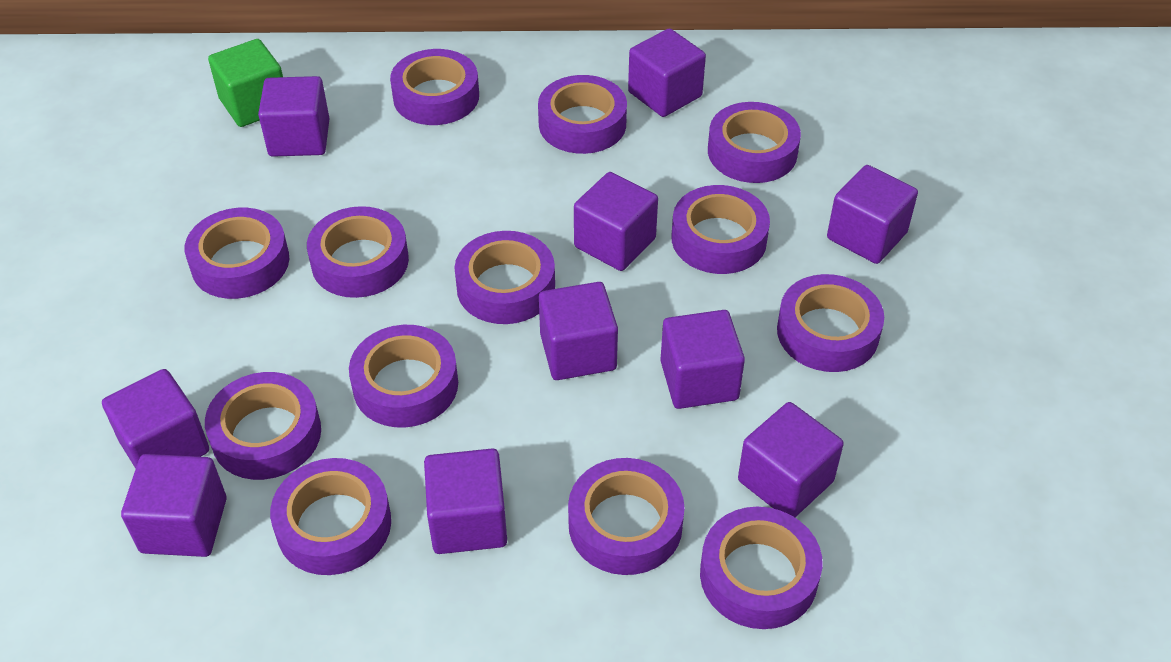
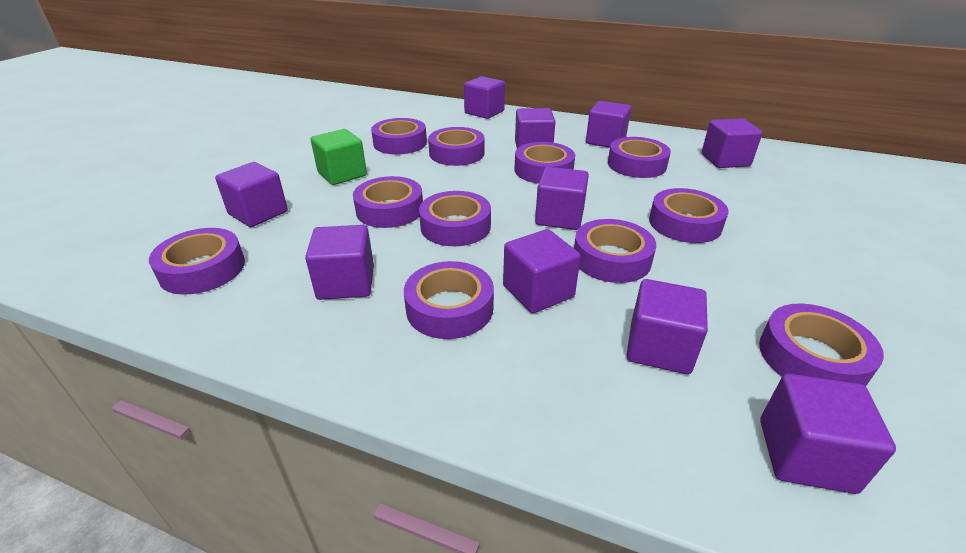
purple tape: [185,208,289,299] [205,372,321,480] [270,458,391,575] [307,206,409,298] [349,325,458,428] [390,49,479,125] [454,231,555,324] [538,75,627,154] [568,458,685,575] [671,185,770,274] [700,507,823,629] [708,102,801,183] [777,274,884,372] = 13 -> [149,228,245,295] [353,176,423,228] [371,118,427,154] [404,261,494,339] [419,191,491,246] [428,127,485,166] [515,142,575,184] [574,219,656,283] [608,137,671,178] [649,188,729,243] [759,303,884,387] = 11

